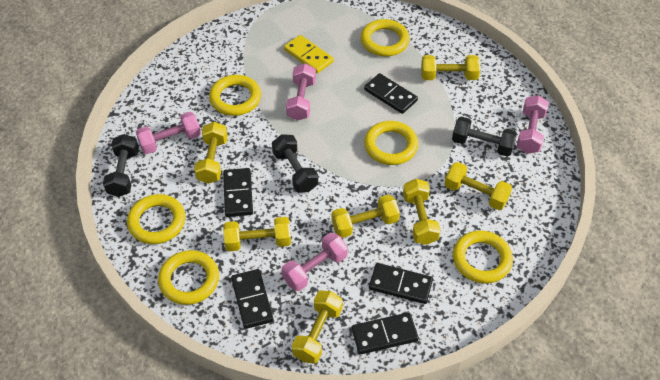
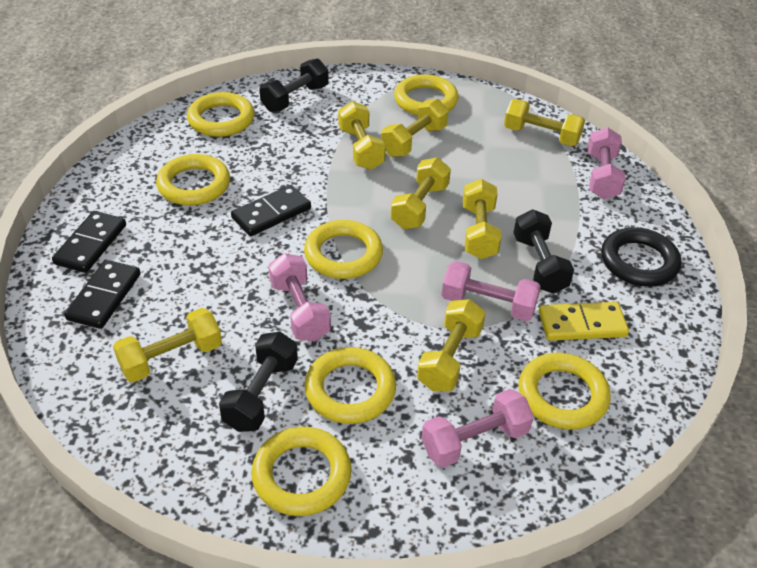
black domino: [223,168,253,217] [231,269,273,329] [352,312,419,354] [364,73,418,114] [369,263,433,304] = 5 -> [52,211,126,273] [64,260,140,329] [231,185,311,236] = 3
black ring: none = 0 -> [601,227,681,287] = 1
yellow ring: [127,194,185,244] [158,250,219,305] [209,75,261,116] [361,19,410,56] [364,121,419,165] [453,231,513,284] = 6 -> [156,154,230,205] [187,92,255,137] [251,427,352,516] [304,220,383,279] [305,347,396,424] [394,74,459,116] [519,353,611,430] = 7

